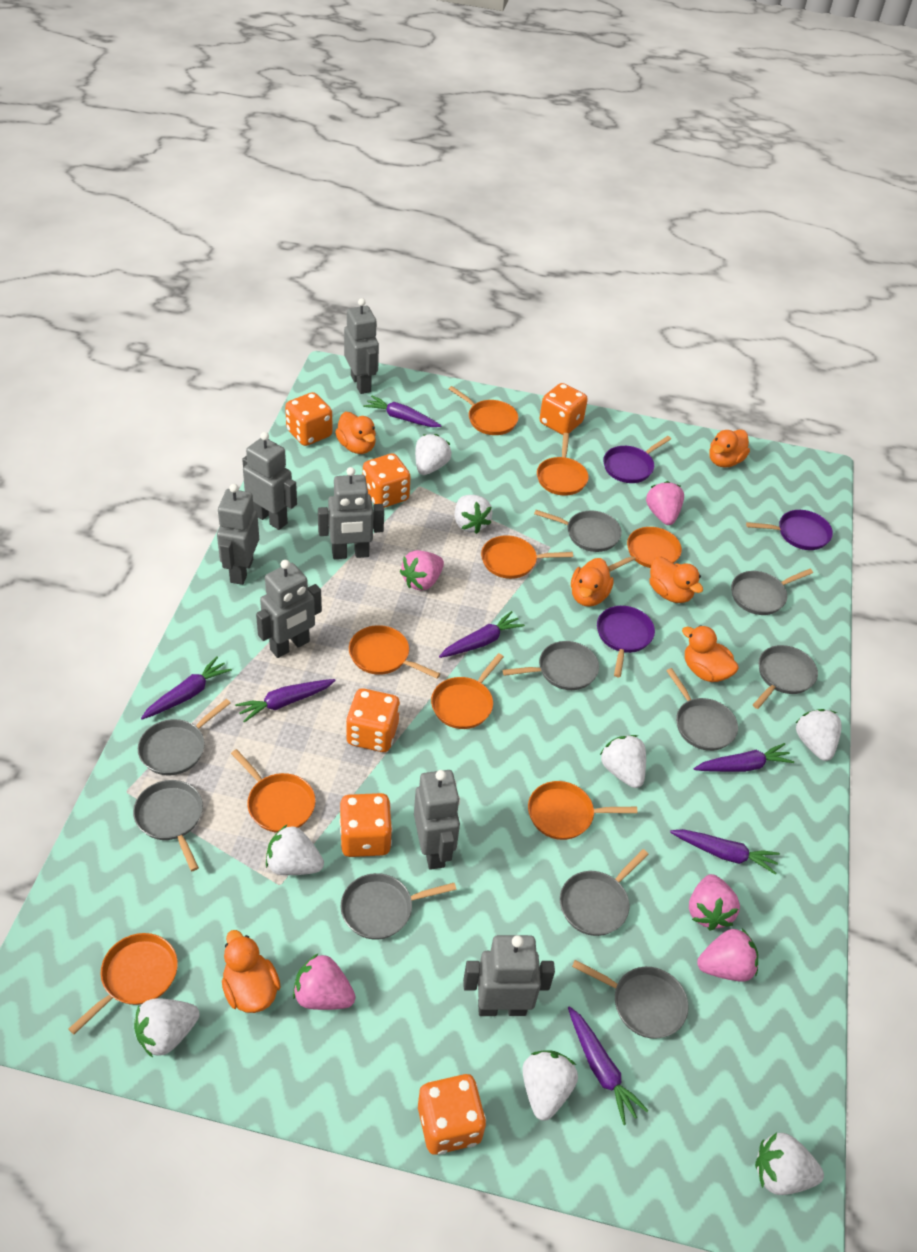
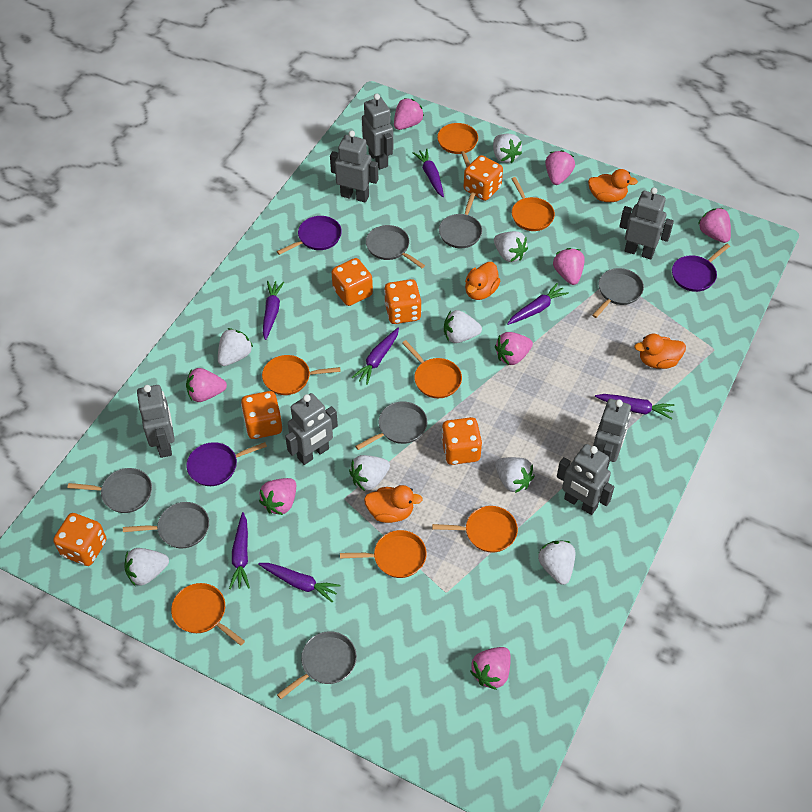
grey pan: [133,780,203,871] [138,699,231,775] [341,873,456,940] [503,641,599,690] [534,510,622,552] [560,849,648,936] [572,960,689,1039] [666,668,738,751] [731,569,813,615] [753,645,818,709] = 10 -> [68,468,152,513] [123,502,209,548] [277,631,357,699] [355,402,427,450] [366,225,425,268] [439,192,482,248] [592,268,644,318] = 7
orange duck: [222,930,281,1013] [335,412,376,454] [571,558,613,607] [649,557,703,603] [682,625,739,682] [709,429,750,468] = 6 -> [364,485,423,523] [465,262,500,300] [588,169,638,202] [634,334,686,369] = 4
orange pan: [68,933,178,1034] [231,749,316,833] [349,625,440,678] [431,653,504,729] [449,386,518,435] [481,535,573,579] [528,781,638,840] [537,433,589,496] [608,527,682,572] = 9 -> [171,583,245,646] [262,355,340,395] [340,530,427,578] [402,340,462,398] [432,506,518,553] [437,123,478,167] [511,177,555,231] = 7
pink strawberry: [293,953,356,1010] [400,550,444,591] [646,481,684,525] [689,874,740,931] [697,929,758,982] = 5 -> [186,368,227,402] [259,478,296,515] [394,98,424,130] [470,647,511,690] [495,332,533,365] [545,150,575,185] [553,248,585,285] [698,208,731,243] = 8

